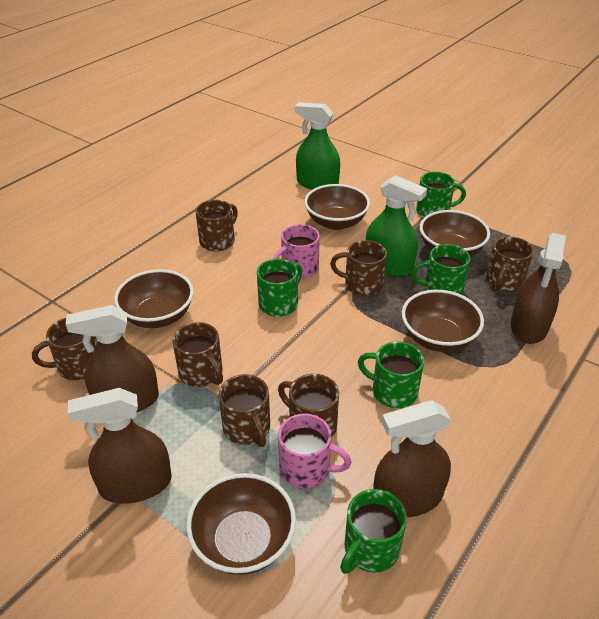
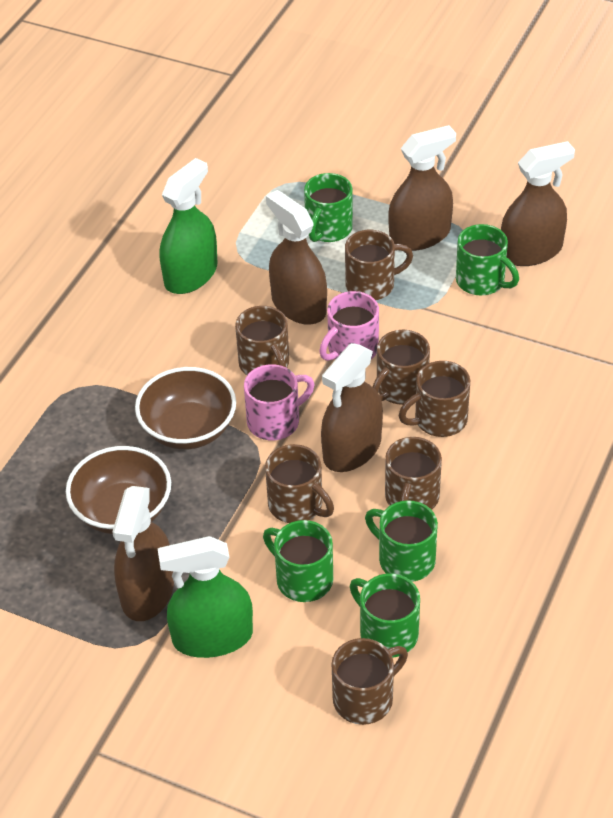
brown bowl: [114,269,194,328] [186,473,296,575] [304,184,370,230] [402,290,484,352] [420,210,490,257] = 5 -> [66,446,171,534] [135,367,236,450] = 2
brown spray bottle: [66,305,159,413] [68,388,172,504] [373,400,451,517] [510,233,566,344] = 4 -> [112,486,174,621] [266,190,327,325] [321,343,383,472] [389,125,456,251] [501,141,575,266] = 5

